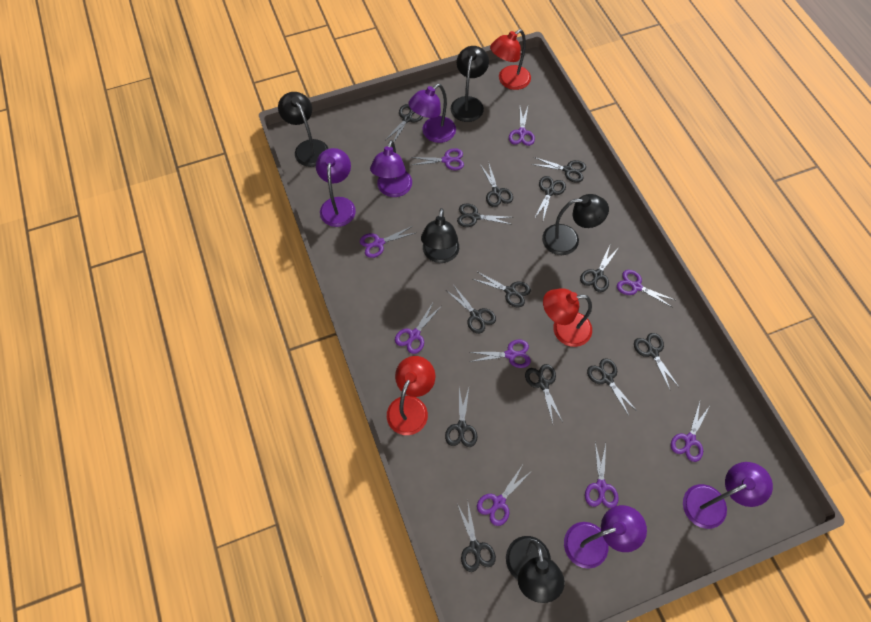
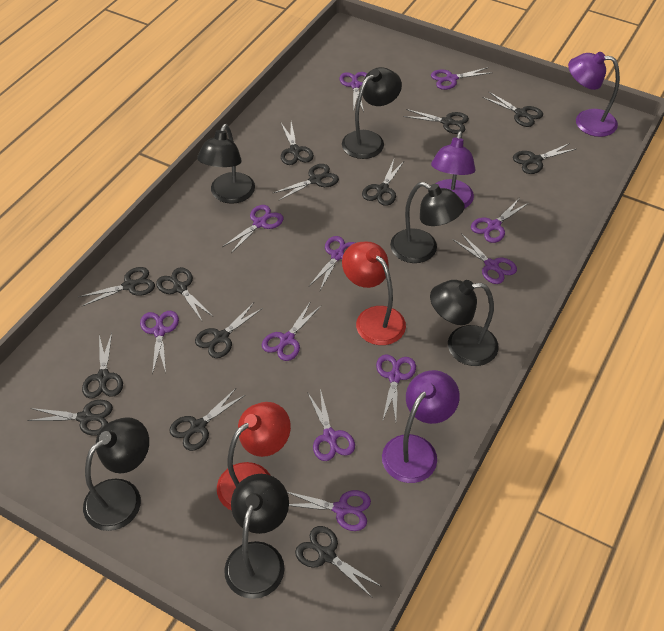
black lamp: [278,92,329,167] [421,208,459,263] [451,46,489,122] [506,536,565,603] [542,194,609,255] = 5 -> [83,417,149,531] [197,124,255,204] [224,474,289,599] [342,67,402,159] [390,182,465,263] [430,280,499,366] = 6
purple lamp: [316,148,356,227] [370,140,412,197] [409,84,456,143] [564,505,647,569] [683,462,773,529] = 5 -> [382,370,460,483] [431,131,475,209] [568,52,620,137] = 3
purple scissors: [360,226,415,258] [395,301,441,354] [410,148,464,170] [470,340,531,368] [477,466,530,526] [509,107,535,146] [585,443,619,508] [617,270,675,308] [671,402,710,462] = 9 -> [140,311,179,375] [222,205,283,253] [262,301,321,361] [287,490,371,531] [307,389,355,461] [309,236,355,290] [340,72,367,112] [376,354,416,422] [431,67,493,90] [452,233,517,284] [471,199,529,243] = 11
red lamp: [387,356,435,435] [490,29,531,90] [543,288,592,347] = 3 -> [217,402,291,510] [342,242,406,345] = 2

